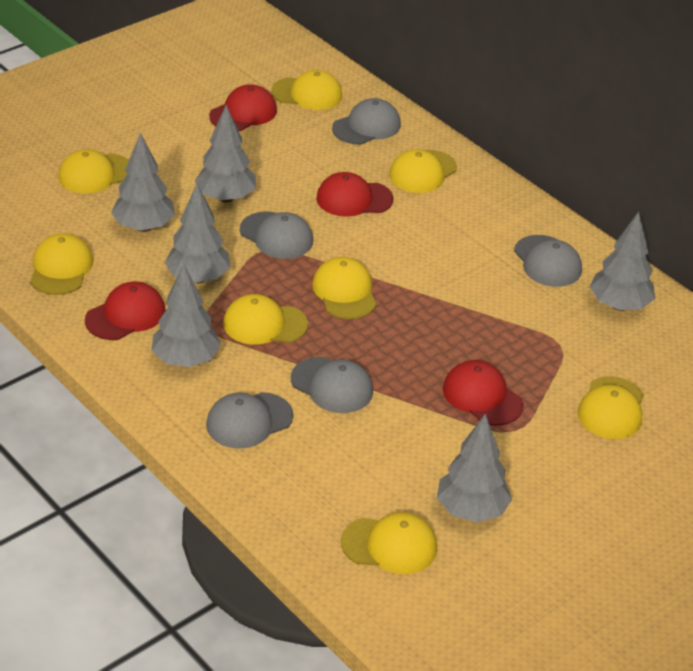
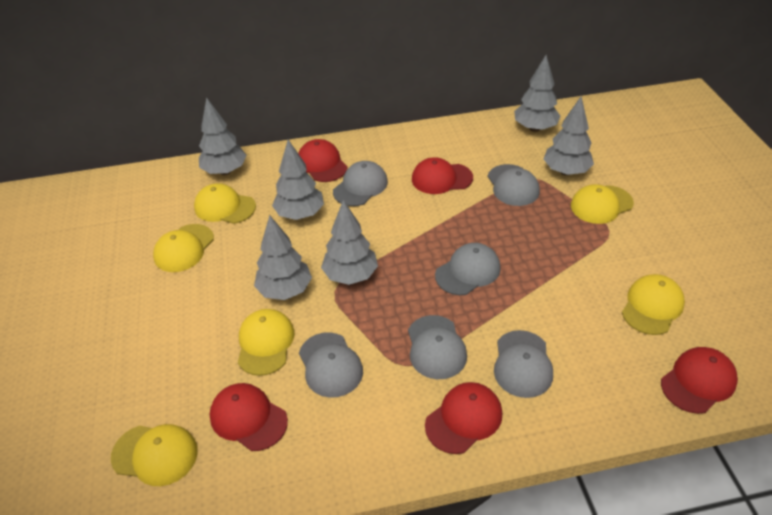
grey cap: [206,392,293,449] [240,211,313,259] [291,357,373,413] [332,98,401,144] [514,235,582,287] = 5 -> [299,332,363,398] [333,161,388,206] [408,315,467,379] [435,243,501,295] [487,164,540,206] [494,330,553,398] = 6
red cap: [85,282,165,340] [209,84,277,131] [316,172,394,217] [443,360,524,426] = 4 -> [210,383,288,451] [298,139,348,182] [412,157,473,194] [425,382,502,454] [661,347,738,414] = 5
yellow cap: [30,233,93,295] [58,149,129,193] [223,294,308,345] [271,70,342,110] [312,257,377,319] [341,512,437,574] [389,149,457,193] [578,376,644,439] = 8 -> [111,424,198,486] [153,224,214,272] [194,183,256,224] [238,309,294,376] [571,184,634,224] [622,274,685,335] = 6

